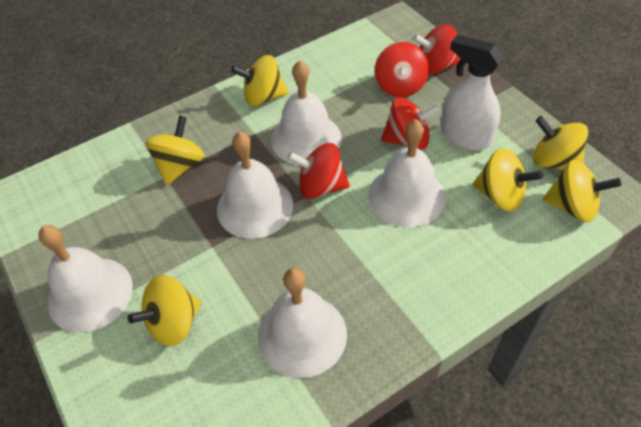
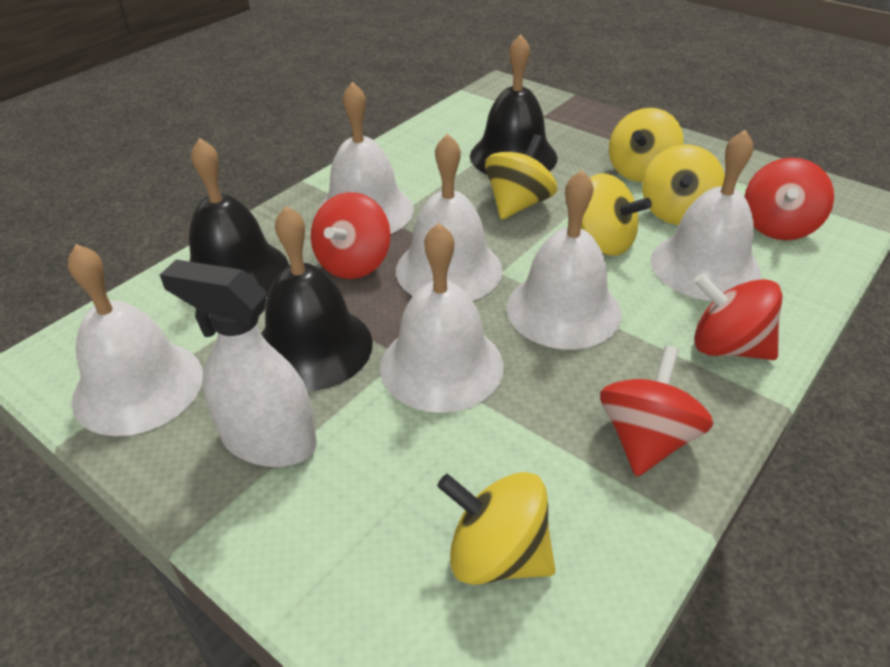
black bell: none = 0 -> [189,138,289,296] [261,206,373,391] [470,34,557,174] = 3
white bell: [38,225,133,333] [217,132,293,239] [258,268,347,378] [271,60,342,165] [368,119,446,227] = 5 -> [68,244,203,436] [318,82,414,234] [380,223,503,413] [396,134,503,301] [507,170,621,349] [651,130,761,301] = 6
yellow spinning top: [128,275,201,346] [145,115,205,185] [231,55,289,106] [473,148,543,211] [532,116,588,170] [542,160,622,222] = 6 -> [437,472,556,585] [485,134,557,220] [581,173,652,256] [609,108,684,182] [642,145,725,225] = 5

